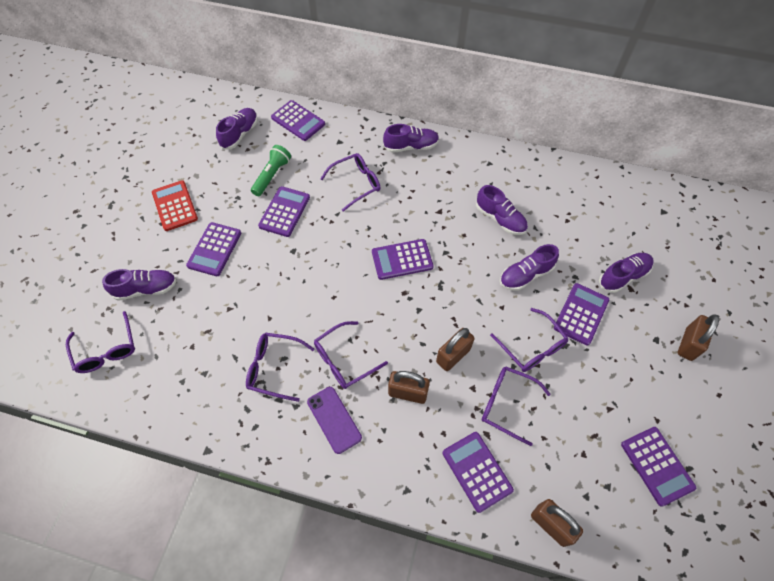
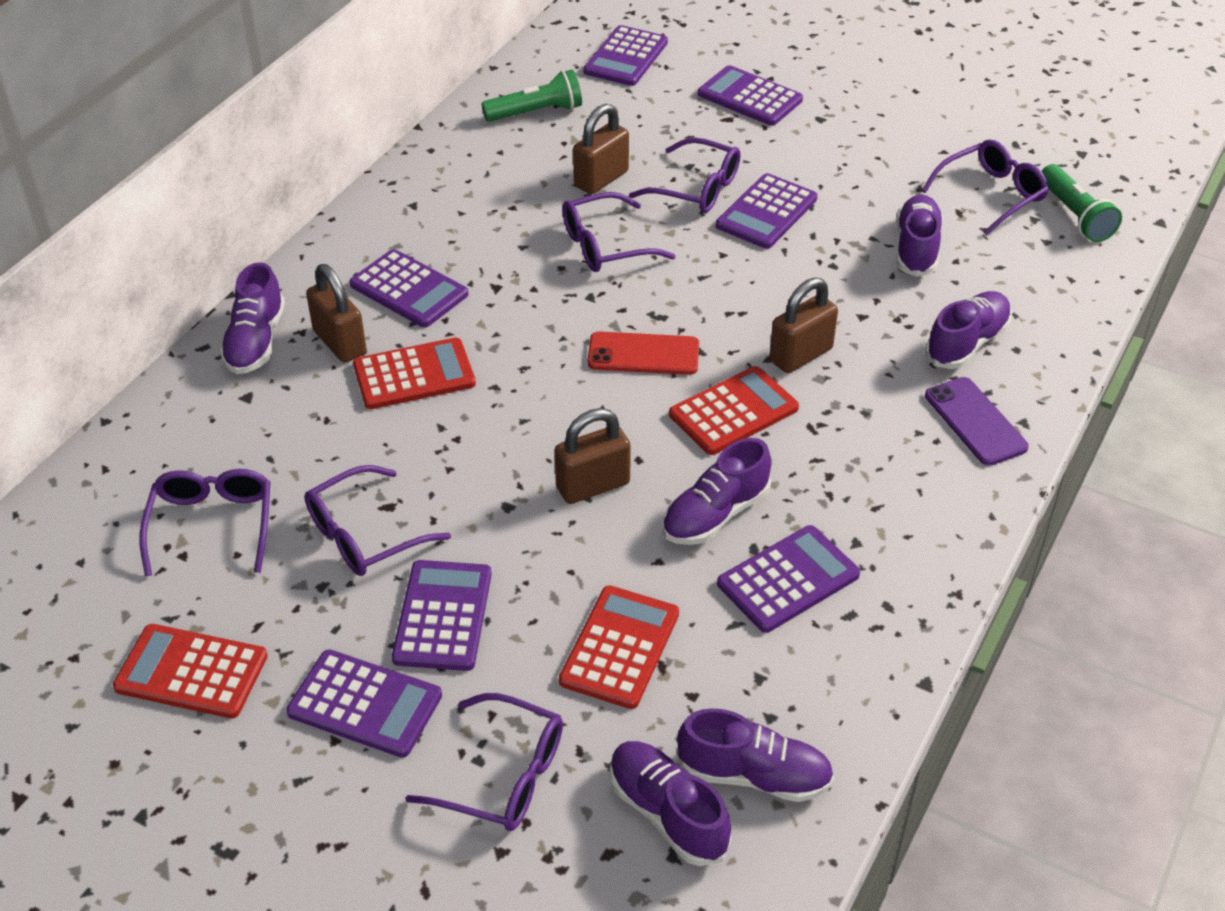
green flashlight: [251,145,291,196] = 1 -> [481,70,582,122] [1041,164,1122,242] = 2
red calculator: [152,180,198,231] = 1 -> [113,624,268,719] [353,337,476,409] [559,585,679,709] [669,366,799,455] = 4
red phone: none = 0 -> [588,331,699,375] = 1

